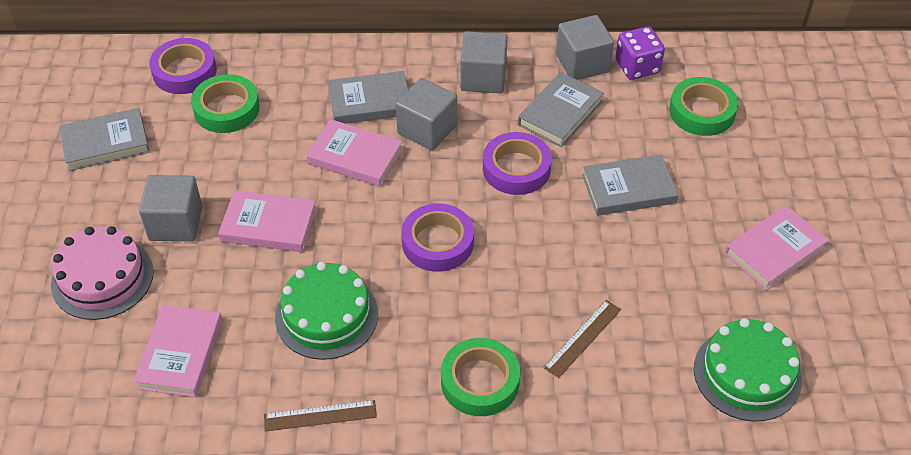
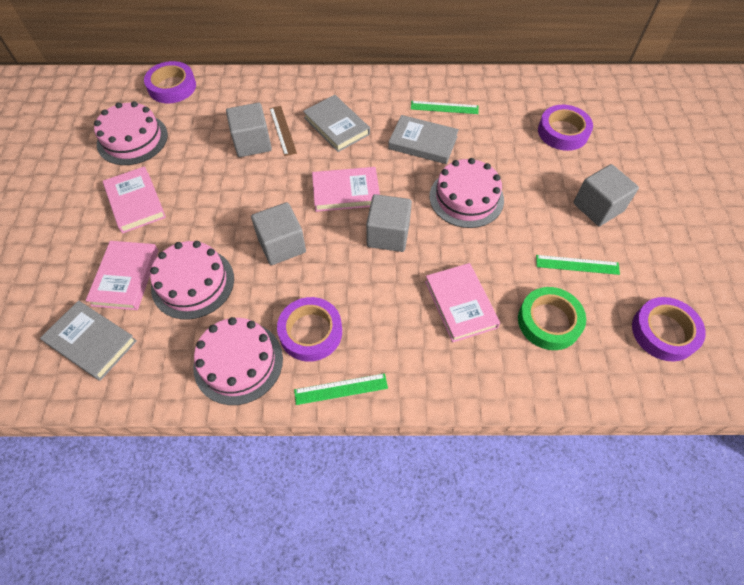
brown ruler: [264,400,377,432] [544,300,621,378] = 2 -> [269,106,297,156] = 1
green cake: [275,262,378,360] [694,318,802,422] = 2 -> none = 0
green ruler: none = 0 -> [294,373,388,405] [411,101,479,114] [536,255,620,275] = 3
green tape: [191,74,260,133] [441,338,520,416] [669,77,738,136] = 3 -> [518,287,586,350] = 1
grey book: [59,108,150,171] [328,71,408,124] [518,72,604,147] [582,155,678,216] = 4 -> [40,300,137,381] [303,95,370,152] [388,115,459,164] = 3
pink cake: [51,226,154,320] = 1 -> [94,101,168,165] [150,241,234,320] [193,317,283,405] [430,158,504,228] = 4
purple dice: [616,27,665,80] = 1 -> none = 0
purple tape: [149,38,217,94] [402,203,474,272] [483,132,552,195] = 3 -> [144,61,196,103] [277,297,342,362] [538,105,593,151] [632,297,706,362] = 4

